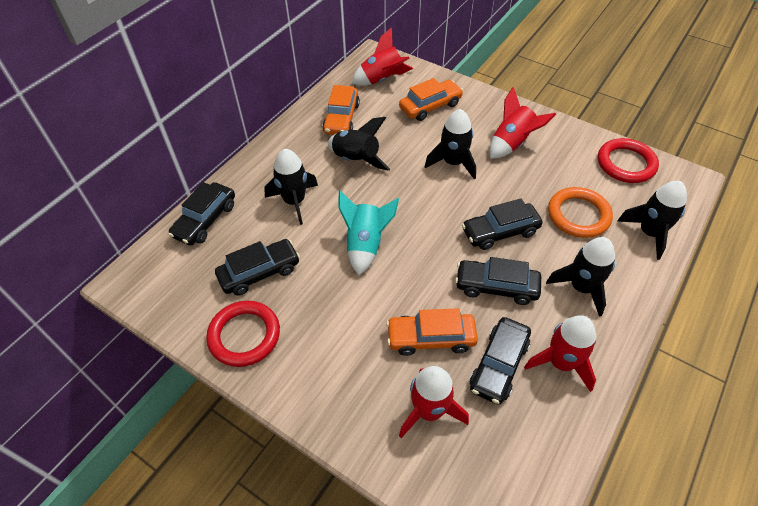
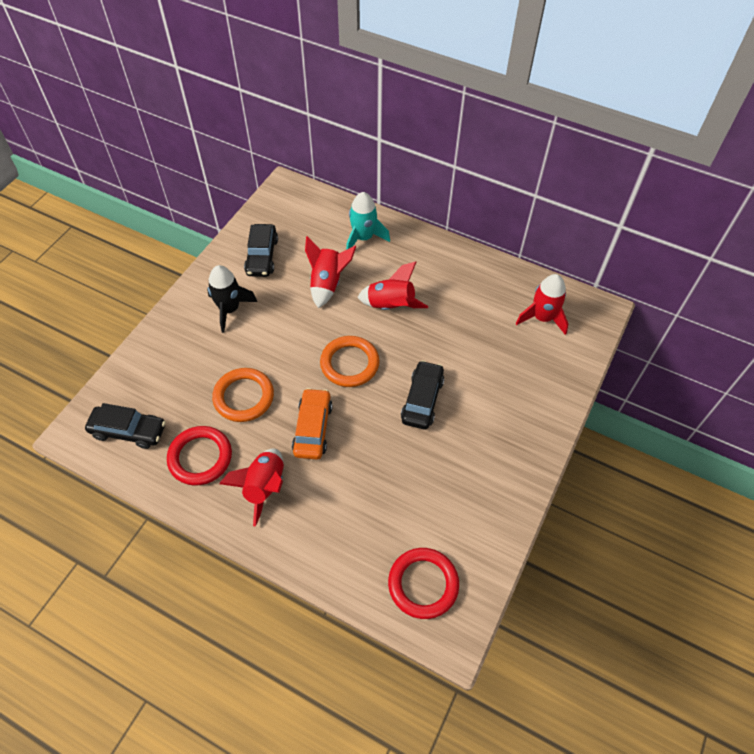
black car: [168,182,235,245] [215,239,300,296] [455,257,541,305] [462,199,542,250] [470,317,531,405] = 5 -> [85,403,166,449] [244,224,278,277] [401,360,444,429] = 3
black rocket: [264,149,318,225] [328,117,390,171] [425,109,476,179] [546,237,615,317] [618,181,687,260] = 5 -> [207,265,257,333] = 1
orange car: [323,85,360,135] [386,308,478,356] [399,78,463,121] = 3 -> [292,388,333,460] = 1
orange ring: [548,187,613,238] = 1 -> [212,368,274,422] [320,336,379,387] = 2

